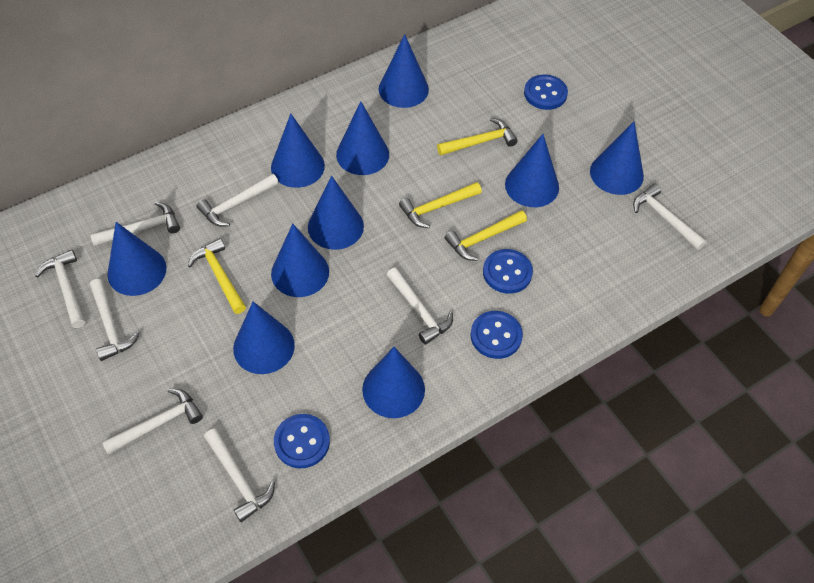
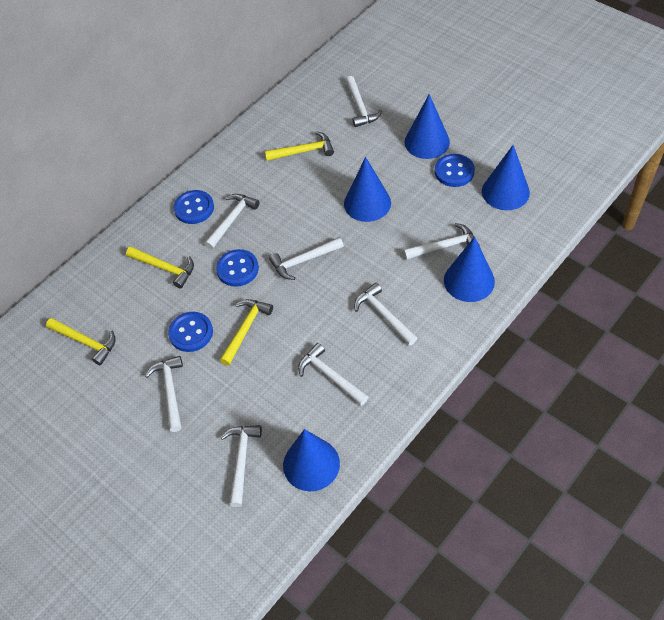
blue cone: [107,222,166,296] [233,302,295,374] [271,114,325,188] [271,224,329,297] [308,175,364,250] [336,101,389,175] [362,347,425,418] [378,34,429,108] [505,134,559,207] [590,121,644,195] = 10 -> [283,429,340,491] [344,157,391,222] [404,94,450,159] [444,237,495,302] [482,145,530,210] = 5

